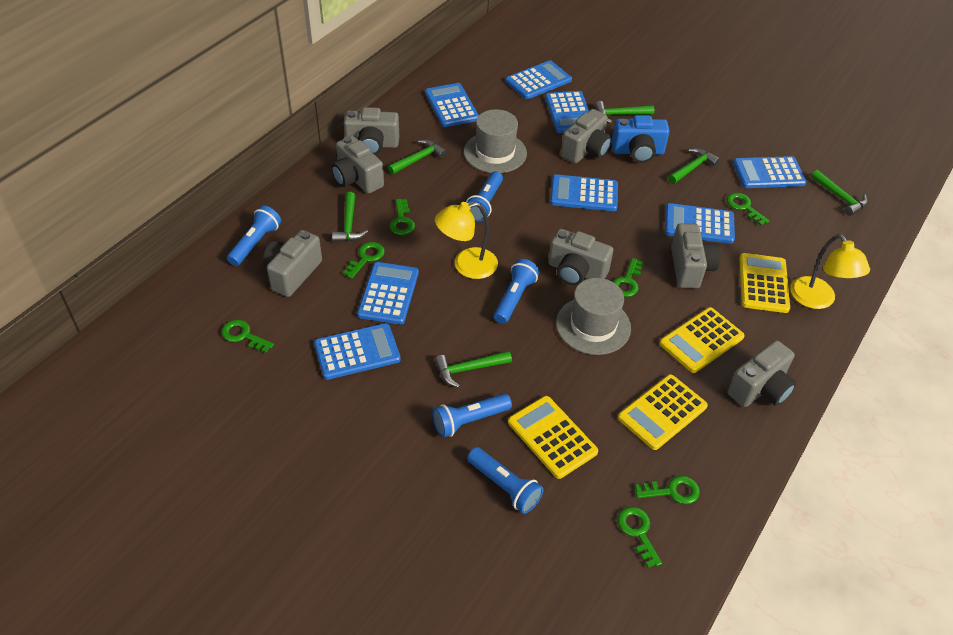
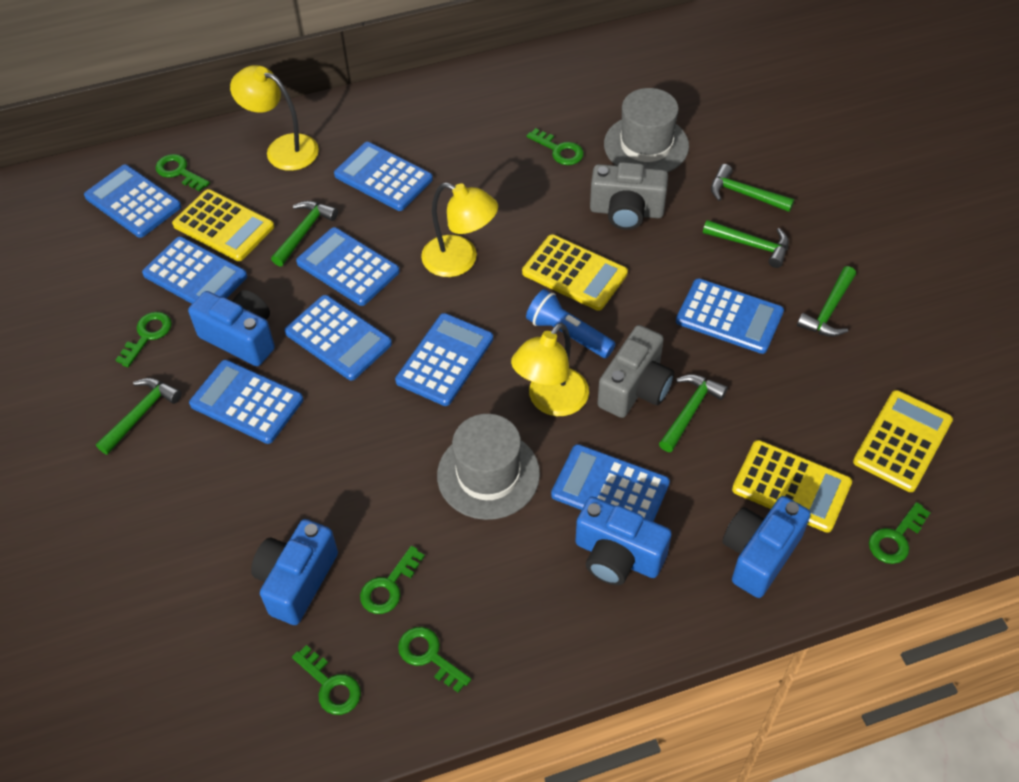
blue calculator: [314,323,401,380] [357,262,419,325] [425,83,479,127] [505,60,572,99] [545,91,589,133] [550,174,618,211] [665,203,735,244] [733,156,807,188] = 8 -> [84,165,182,238] [142,237,247,304] [189,360,303,444] [285,295,392,381] [296,227,400,306] [334,142,433,211] [395,313,493,406] [551,444,670,522] [676,278,784,354] = 9
blue camera: [611,115,670,163] = 1 -> [188,290,275,366] [251,519,338,625] [575,497,672,585] [722,496,811,598] = 4
blue flashlight: [227,205,281,266] [432,394,512,438] [466,171,503,222] [467,447,544,514] [494,259,540,324] = 5 -> [526,289,616,358] = 1
grey camera: [263,230,322,297] [331,136,384,194] [344,107,399,155] [548,229,613,285] [561,109,612,163] [671,223,720,288] [727,340,796,407] = 7 -> [590,162,668,230] [597,325,674,418] = 2
yellow lamp: [435,202,498,279] [790,234,870,309] = 2 -> [230,65,319,171] [421,182,498,277] [511,323,589,416] = 3

